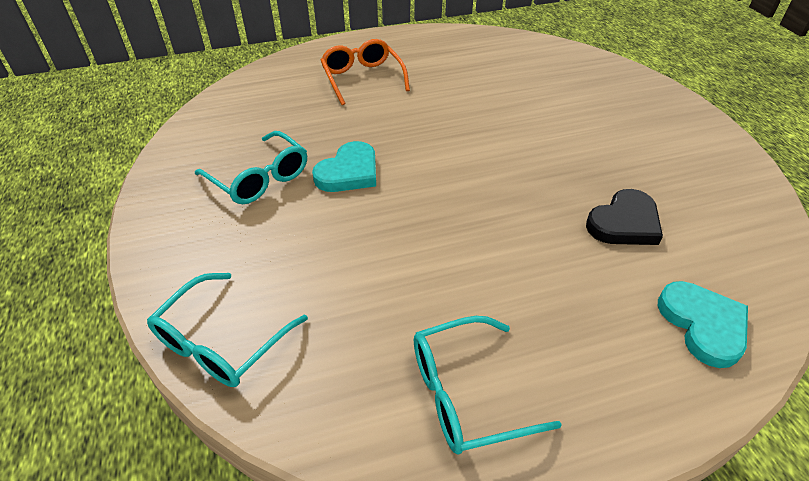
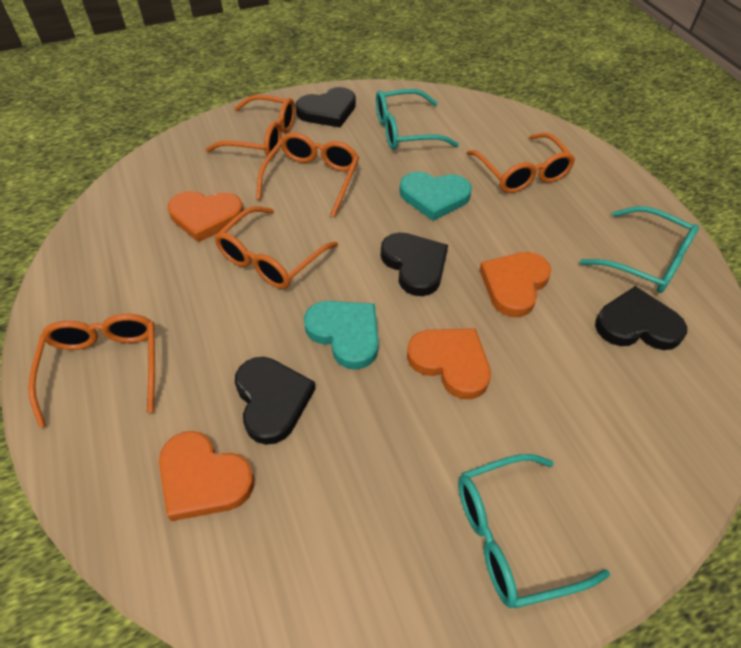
black heart: [586,189,663,245] = 1 -> [235,357,316,445] [295,87,356,127] [381,232,448,296] [595,286,687,350] = 4
orange glasses: [320,39,410,105] = 1 -> [28,314,155,428] [206,95,295,157] [215,206,338,289] [256,132,359,217] [466,133,575,193] = 5
orange heart: none = 0 -> [159,431,255,521] [168,191,244,242] [407,328,491,399] [479,252,551,317] = 4

